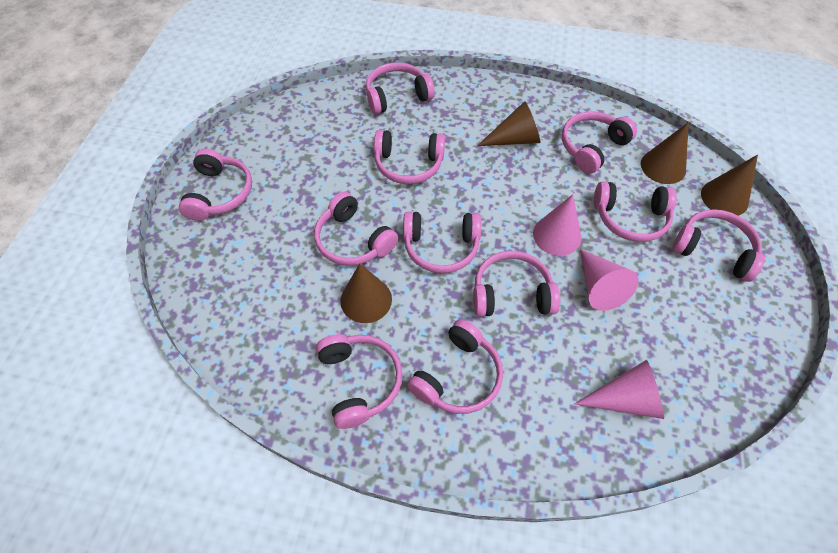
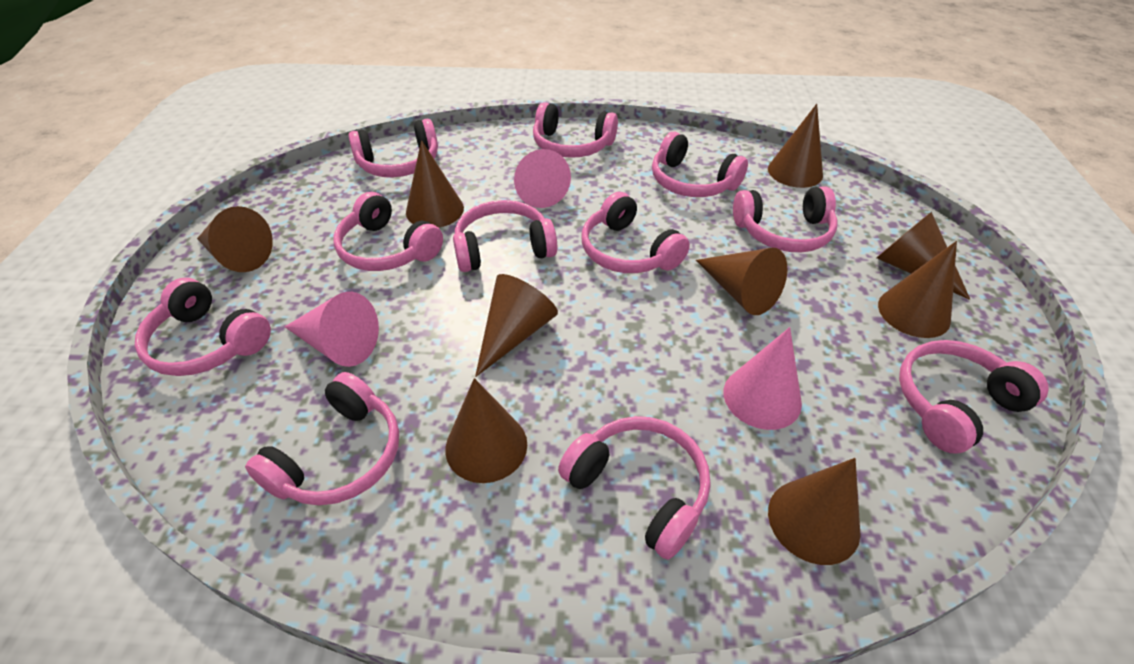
brown cone: [340,263,392,323] [477,101,540,146] [641,122,689,184] [701,155,758,216] = 4 -> [197,206,273,272] [406,140,464,228] [445,378,527,483] [475,274,558,377] [696,248,787,315] [768,104,823,188] [768,458,861,565] [877,212,970,300] [878,241,957,338] = 9

